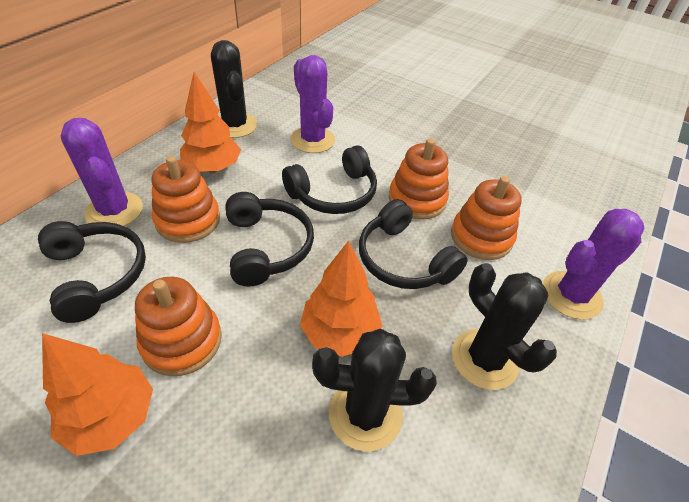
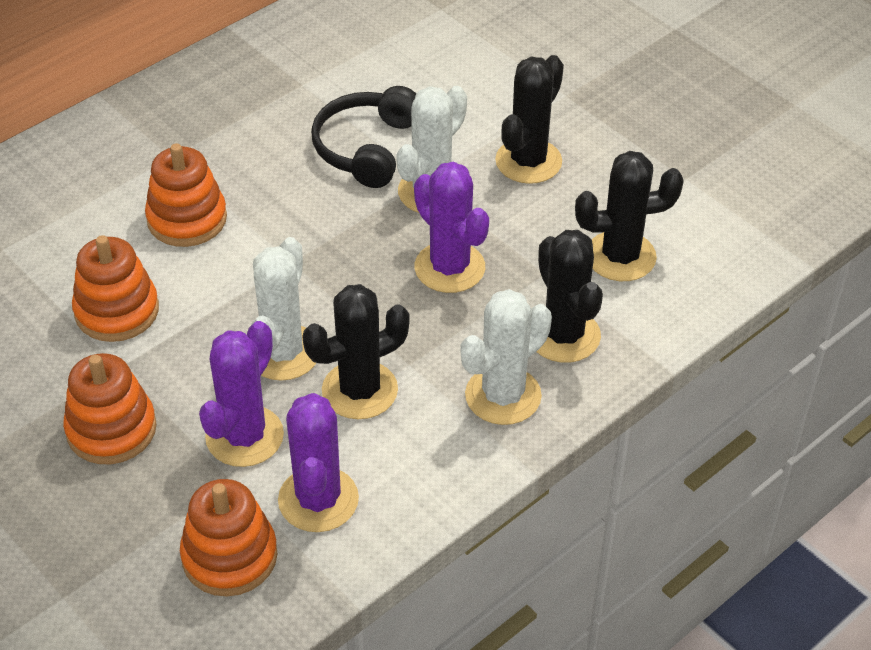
black cactus: [211,40,257,138] [312,329,437,451] [452,263,557,390] = 3 -> [302,284,410,419] [495,55,564,184] [536,230,603,363] [575,151,684,281] = 4
black headphones: [38,221,146,323] [225,192,314,286] [282,146,377,214] [359,199,468,289] = 4 -> [311,86,416,188] = 1
orange tree: [42,333,153,456] [180,72,241,173] [300,241,382,357] = 3 -> none = 0
white cactus: none = 0 -> [251,237,316,381] [396,86,467,213] [460,289,552,425] = 3

